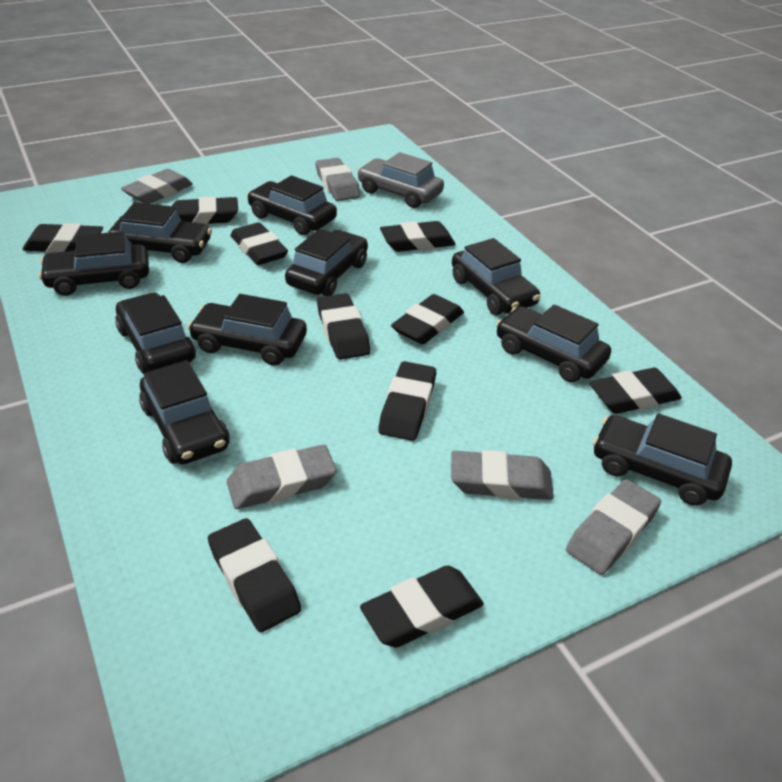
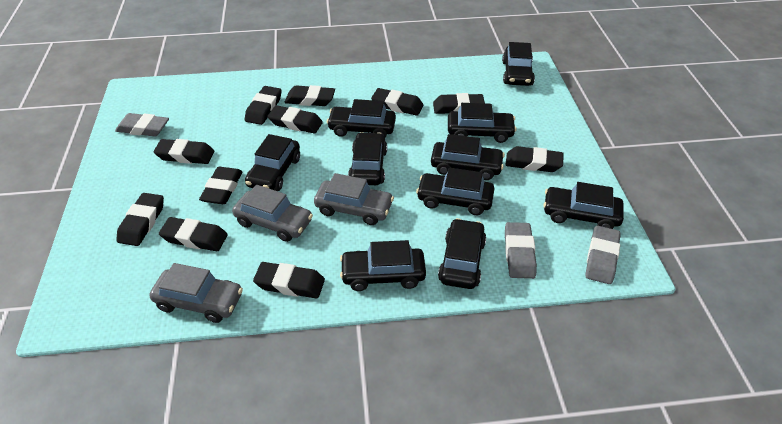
black eraser: [23,223,103,253] [172,196,238,224] [208,518,301,632] [230,222,288,265] [317,293,370,360] [360,565,484,647] [378,361,436,441] [380,221,455,252] [391,294,464,344] [589,368,682,414] = 10 -> [116,193,164,246] [154,139,214,164] [159,217,228,251] [199,167,242,204] [245,86,282,125] [253,262,325,298] [267,105,323,134] [285,85,335,106] [371,88,424,116] [433,93,485,114] [505,146,564,172] = 11
grey car: [357,152,444,208] = 1 -> [149,263,243,323] [232,185,313,242] [314,173,394,225] = 3
grey eraser: [121,169,193,204] [227,444,337,509] [315,158,361,201] [451,450,554,500] [566,479,661,575] = 5 -> [115,113,169,137] [505,222,537,279] [585,226,621,284] = 3

